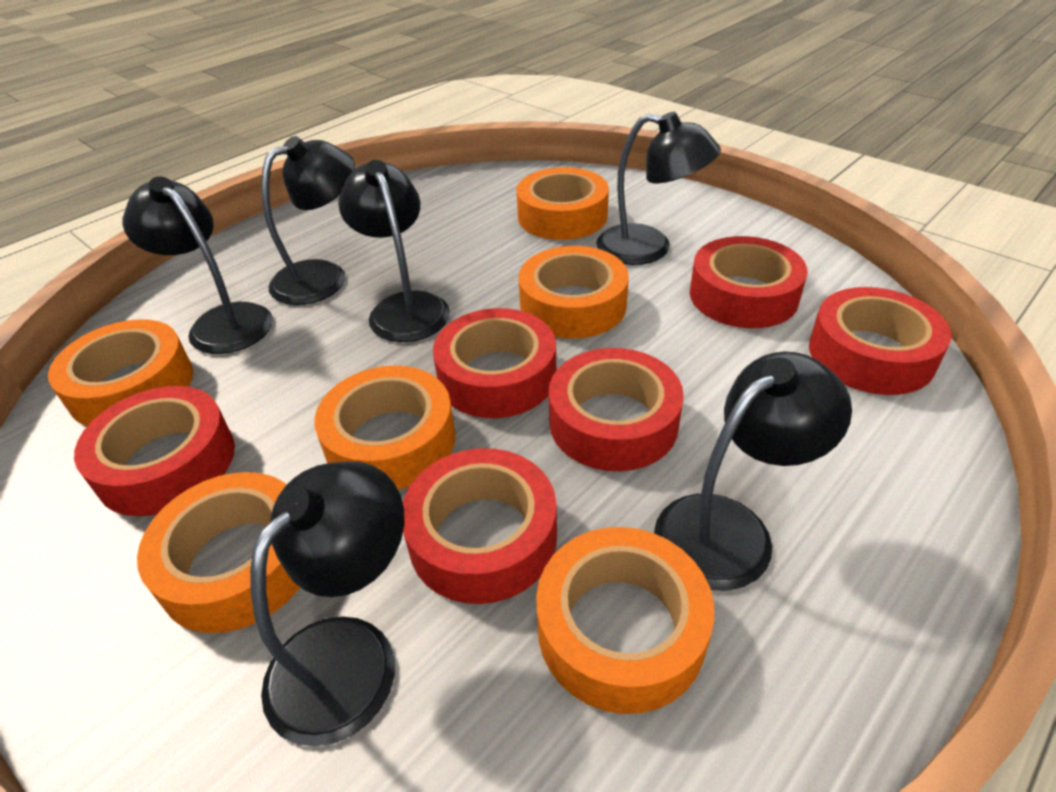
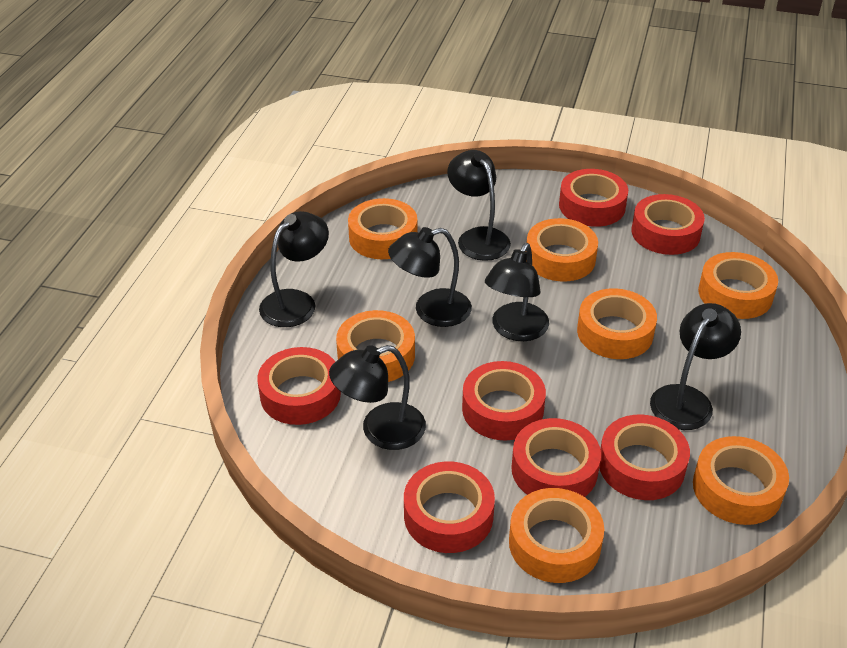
orange tape: [48,319,193,426] [137,472,300,633] [314,365,455,490] [517,167,609,240] [518,246,629,339] [536,527,714,714] = 6 -> [336,310,415,382] [348,198,417,259] [509,488,604,583] [527,218,598,281] [577,288,657,359] [693,436,789,525] [698,252,778,319] = 7
red tape: [74,386,235,516] [403,448,557,604] [433,308,556,418] [549,348,684,471] [690,236,808,328] [809,287,951,395] = 6 -> [258,347,341,425] [404,462,495,553] [462,361,546,440] [511,418,601,497] [559,169,628,227] [599,415,690,500] [632,194,705,255] = 7

